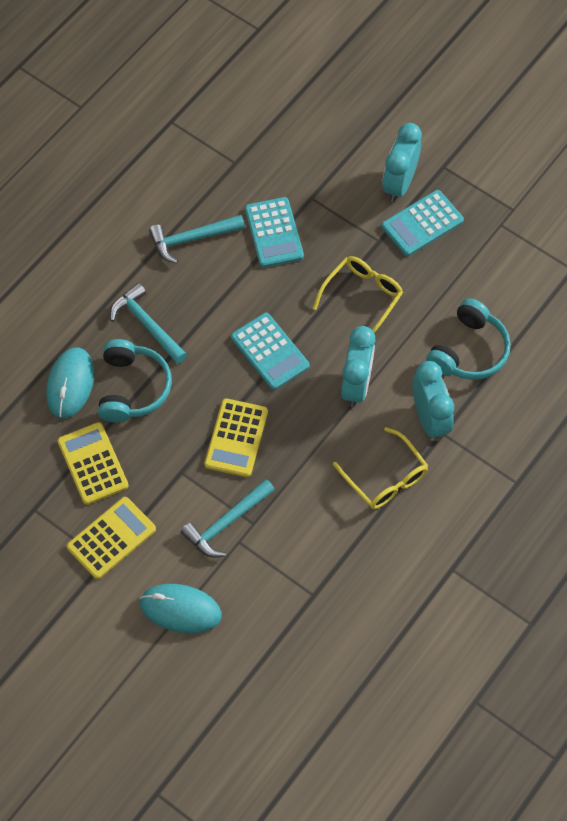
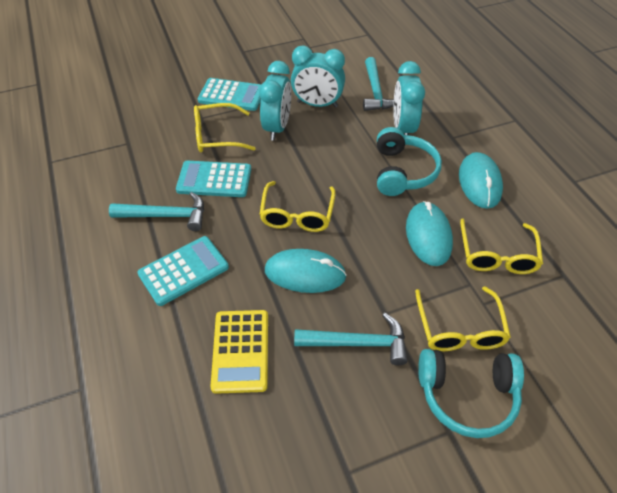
turquoise mouse: [46,347,94,418] [140,584,222,633] = 2 -> [265,249,347,293] [406,201,453,266] [459,152,503,209] = 3
yellow calculator: [58,422,129,505] [67,497,156,579] [204,398,268,477] = 3 -> [210,310,268,394] = 1
yellow glasses: [313,256,403,333] [333,427,428,509] = 2 -> [194,103,256,152] [259,181,336,232] [415,286,511,351] [460,219,543,274] = 4

